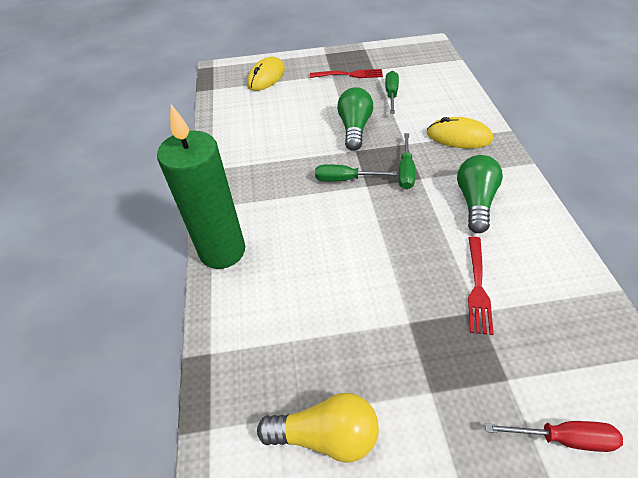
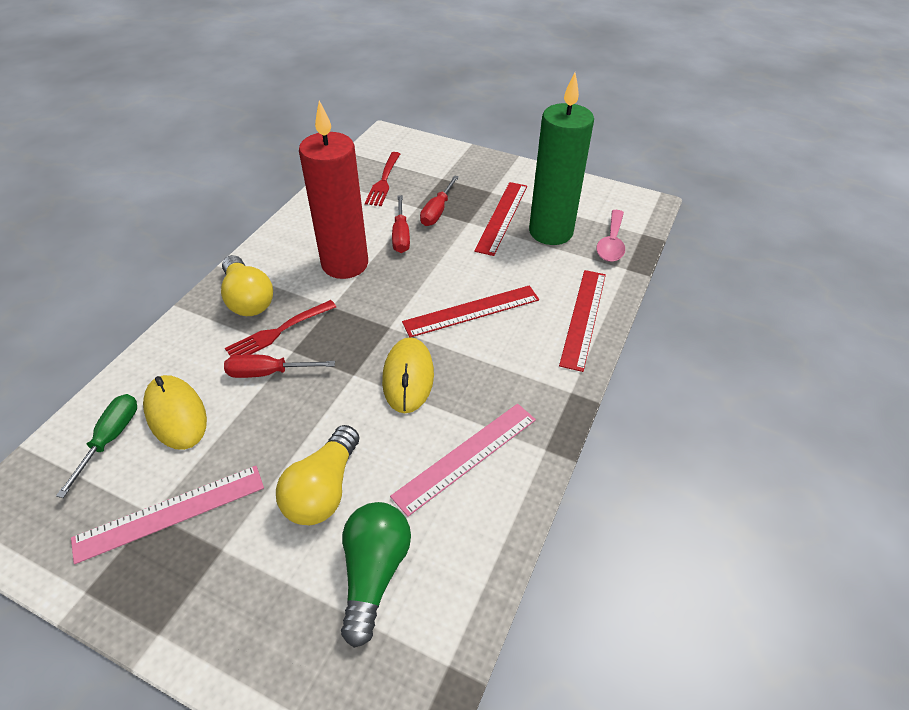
green light bulb: [337,87,373,151] [457,155,503,233] = 2 -> [341,502,411,648] = 1
green screwdriver: [315,164,397,182] [385,71,399,114] [398,133,415,189] = 3 -> [56,394,137,498] = 1
pink ruler: none = 0 -> [71,466,264,564] [390,404,536,517] = 2
pink spoon: none = 0 -> [596,210,625,262] = 1
red candle: none = 0 -> [299,101,368,279] = 1
red ruler: none = 0 -> [402,285,539,337] [474,182,527,256] [559,270,606,372] = 3
red screwdriver: [485,421,623,452] = 1 -> [224,354,335,378] [392,195,410,253] [420,175,459,226] = 3
yellow light bulb: [257,393,379,463] = 1 -> [221,255,273,316] [276,425,359,525] = 2

